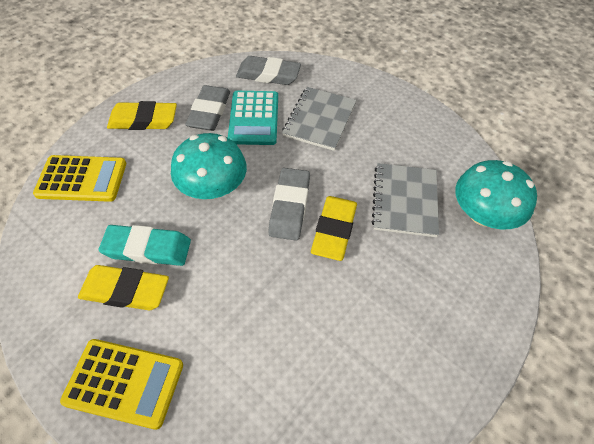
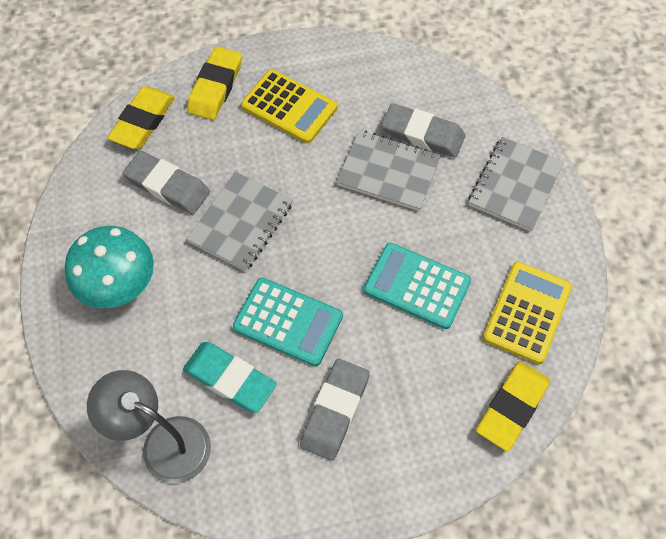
grey lamp: none = 0 -> [87,370,211,483] = 1
grey notebook: [282,87,357,151] [372,163,439,237] = 2 -> [186,172,293,272] [336,130,441,211] [469,137,564,232] = 3
turquoise calculator: [228,91,278,145] = 1 -> [233,278,343,366] [364,243,471,329] = 2
turquoise mushroom: [171,133,247,199] [456,160,537,229] = 2 -> [65,226,154,308] = 1

